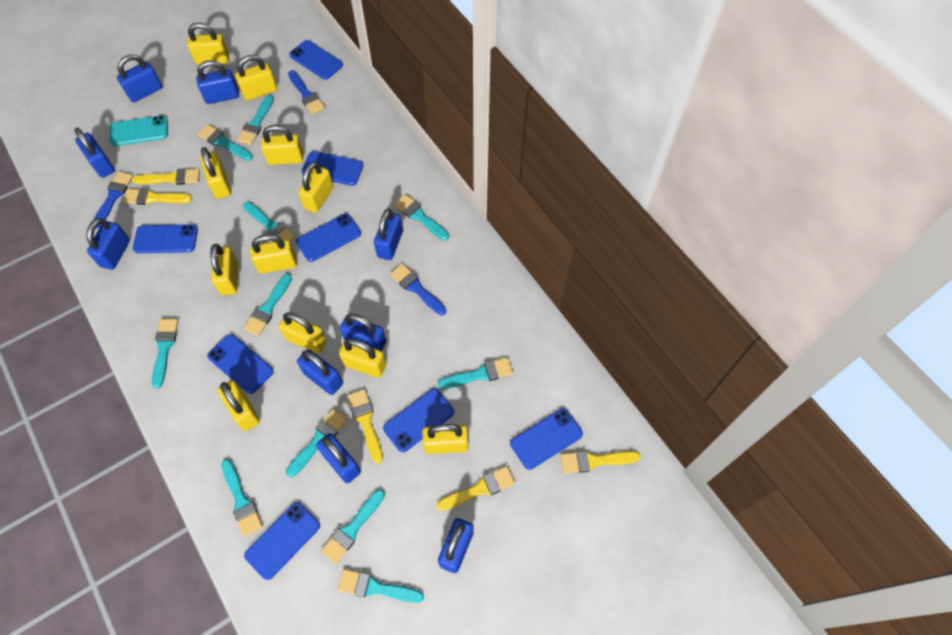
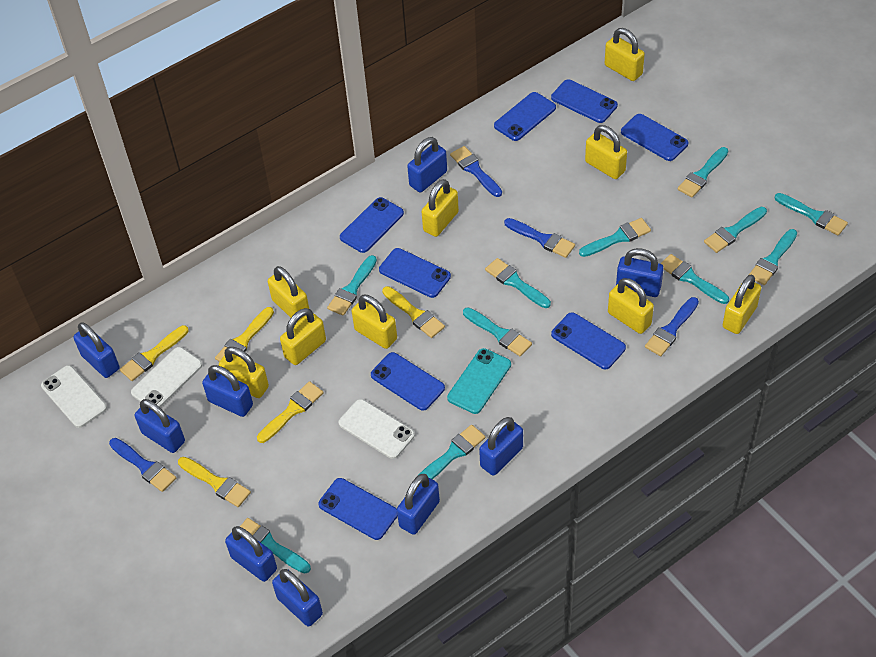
blue brush: [93,171,133,229] [288,70,325,114] [390,264,446,315] = 3 -> [109,438,176,492] [450,146,502,197] [504,218,575,258] [645,297,699,356] = 4
white phone: none = 0 -> [41,365,107,428] [131,347,202,407] [339,399,415,459] = 3
yellow padlock: [187,22,229,65] [201,147,231,199] [210,244,238,295] [218,380,260,431] [235,55,277,101] [250,234,297,274] [261,125,303,165] [279,312,327,354] [298,161,333,213] [339,339,386,378] [422,424,468,454] = 11 -> [219,347,269,398] [268,266,309,322] [280,308,326,365] [352,295,397,349] [421,179,459,237] [585,125,627,179] [605,28,645,81] [608,278,654,334] [723,275,761,334] = 9

